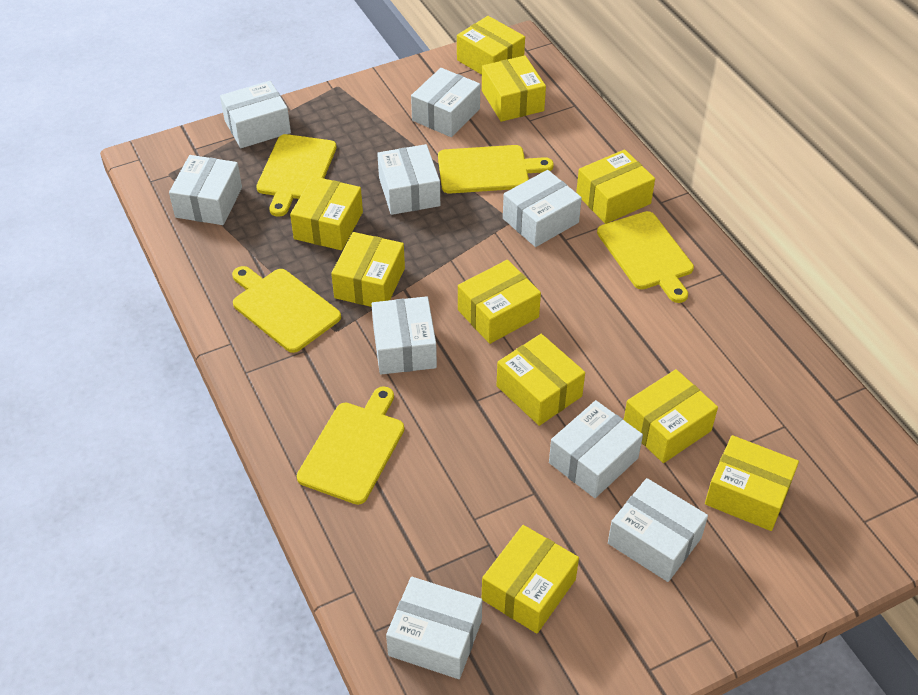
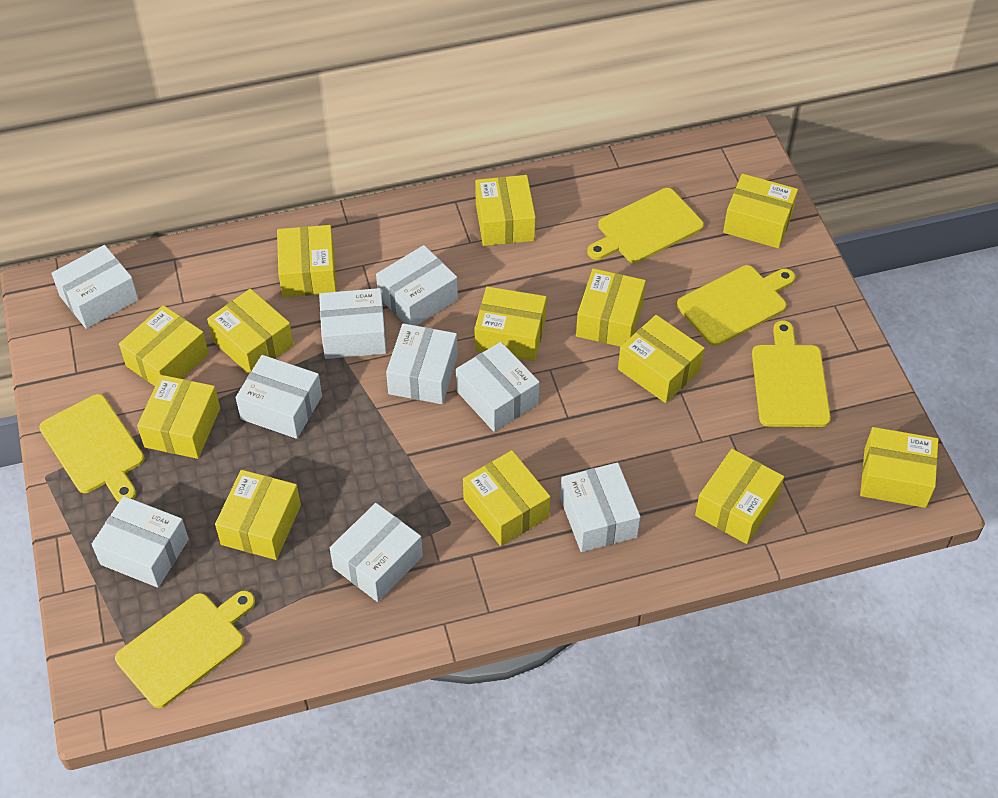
yellow box: [290,176,363,250] [331,232,405,307] [457,16,525,75] [458,260,541,344] [482,56,546,122] [482,525,579,634] [497,334,585,426] [576,149,655,224] [624,369,718,463] [705,435,799,531] = 10 -> [119,305,209,386] [137,375,220,459] [207,289,294,374] [215,470,301,560] [277,225,337,297] [463,450,550,546] [475,175,536,246] [475,286,547,361] [576,268,646,347] [618,315,705,403] [695,449,784,544] [723,174,798,249] [860,427,938,508] = 13

